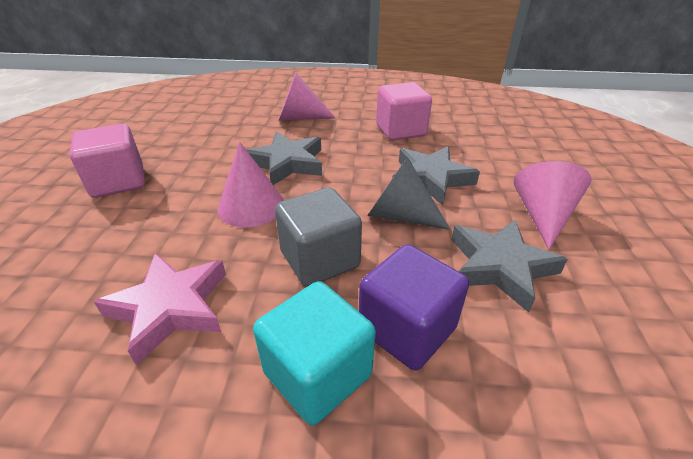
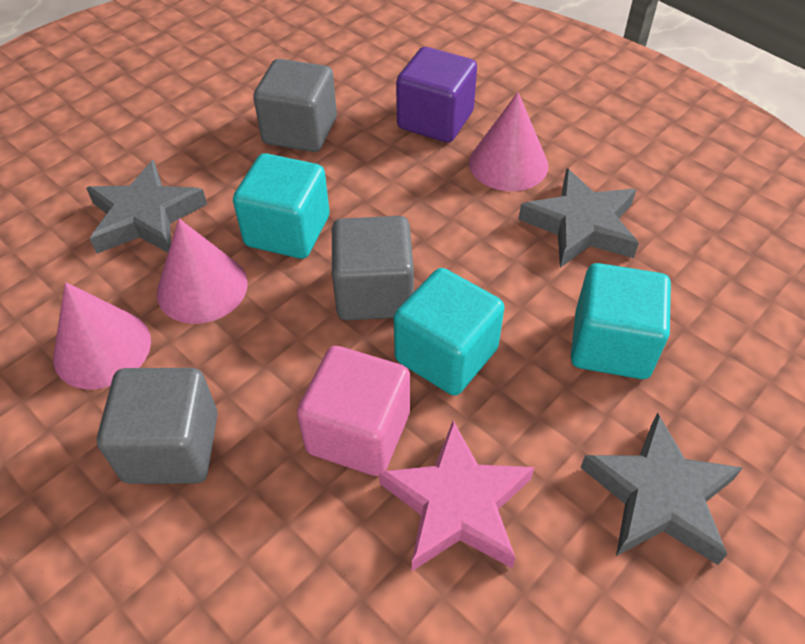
grey cone: [367,157,450,230] = 1 -> none = 0
grey cube: [275,188,362,287] = 1 -> [97,368,218,484] [253,59,337,152] [332,216,414,320] = 3
pink cube: [70,124,145,198] [376,82,432,140] = 2 -> [297,346,410,476] = 1
turquoise cube: [253,281,376,425] = 1 -> [233,153,329,259] [393,268,504,396] [571,263,671,379] = 3

